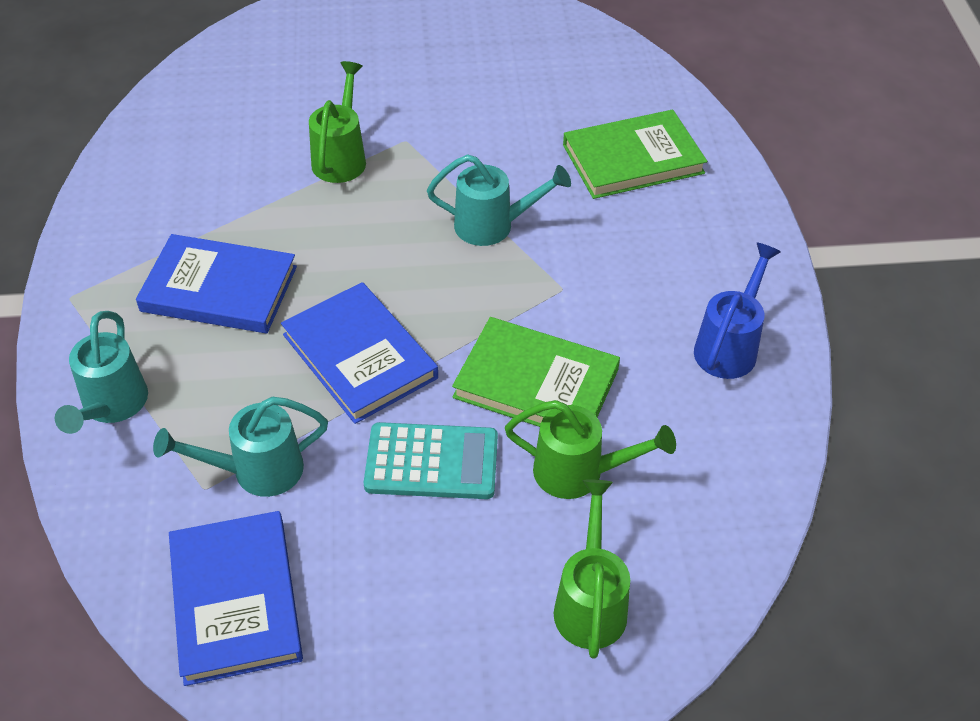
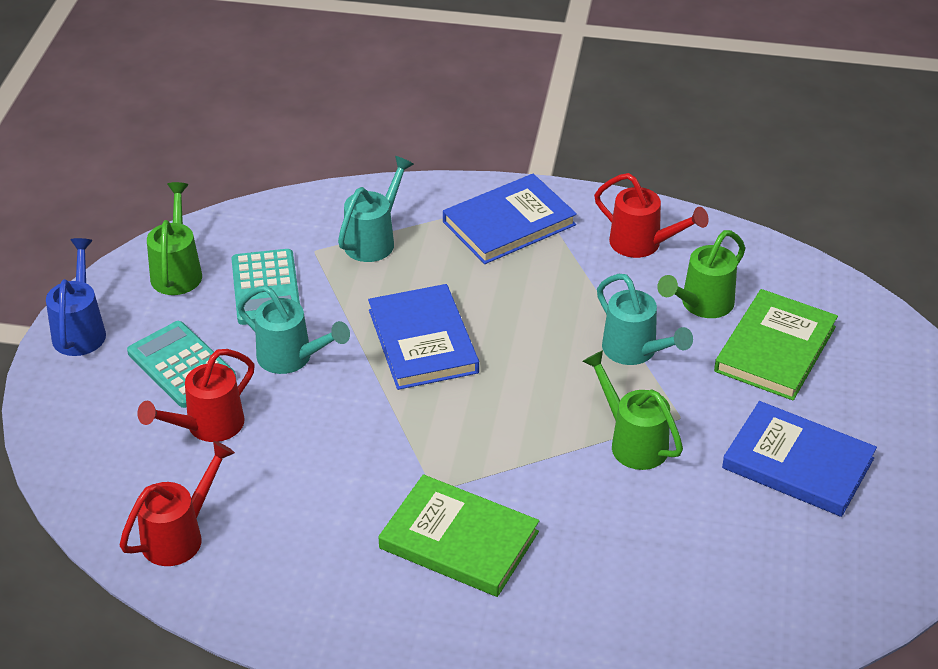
red watering can: none = 0 -> [120,441,235,566] [137,349,255,442] [594,173,709,258] = 3
turquoise calculator: [364,422,498,499] = 1 -> [127,321,236,408] [231,249,300,325] = 2

